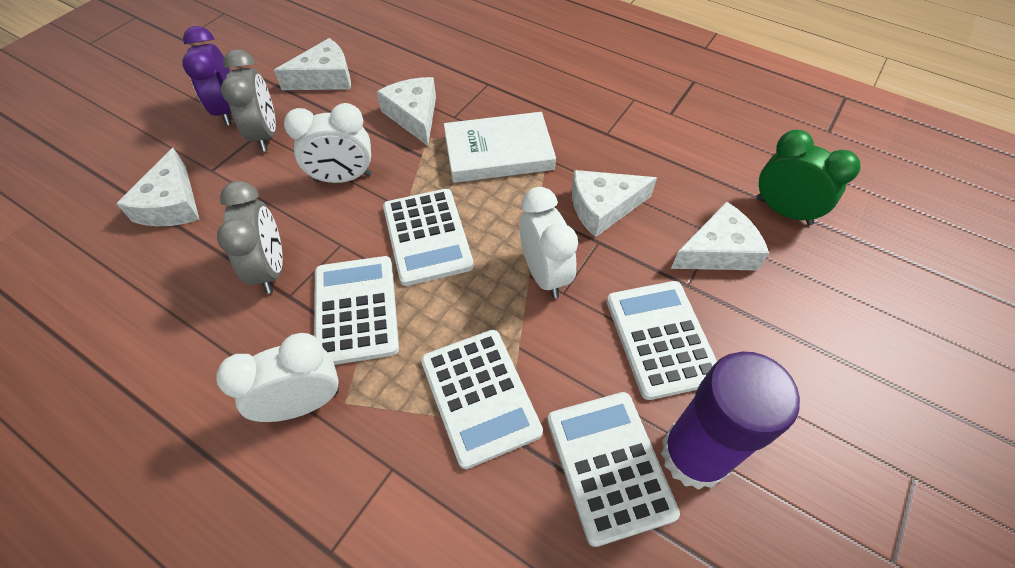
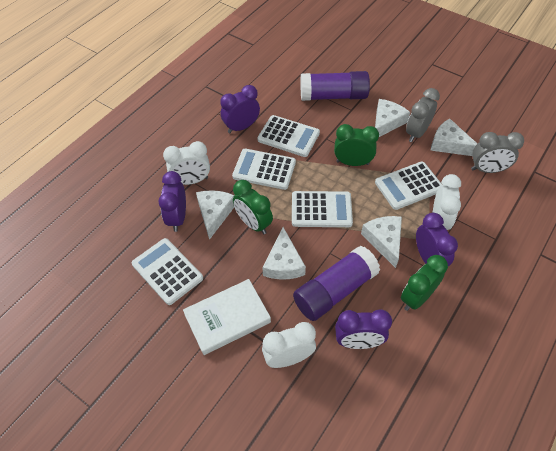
green clock: [756,130,860,225] = 1 -> [233,180,273,234] [334,124,379,166] [401,255,448,311] = 3
purple clock: [182,26,232,126] = 1 -> [158,171,186,232] [220,85,260,133] [335,309,392,349] [416,213,458,266] = 4
purple glue stick: [661,352,800,490] = 1 -> [293,246,380,321] [300,71,370,101] = 2

